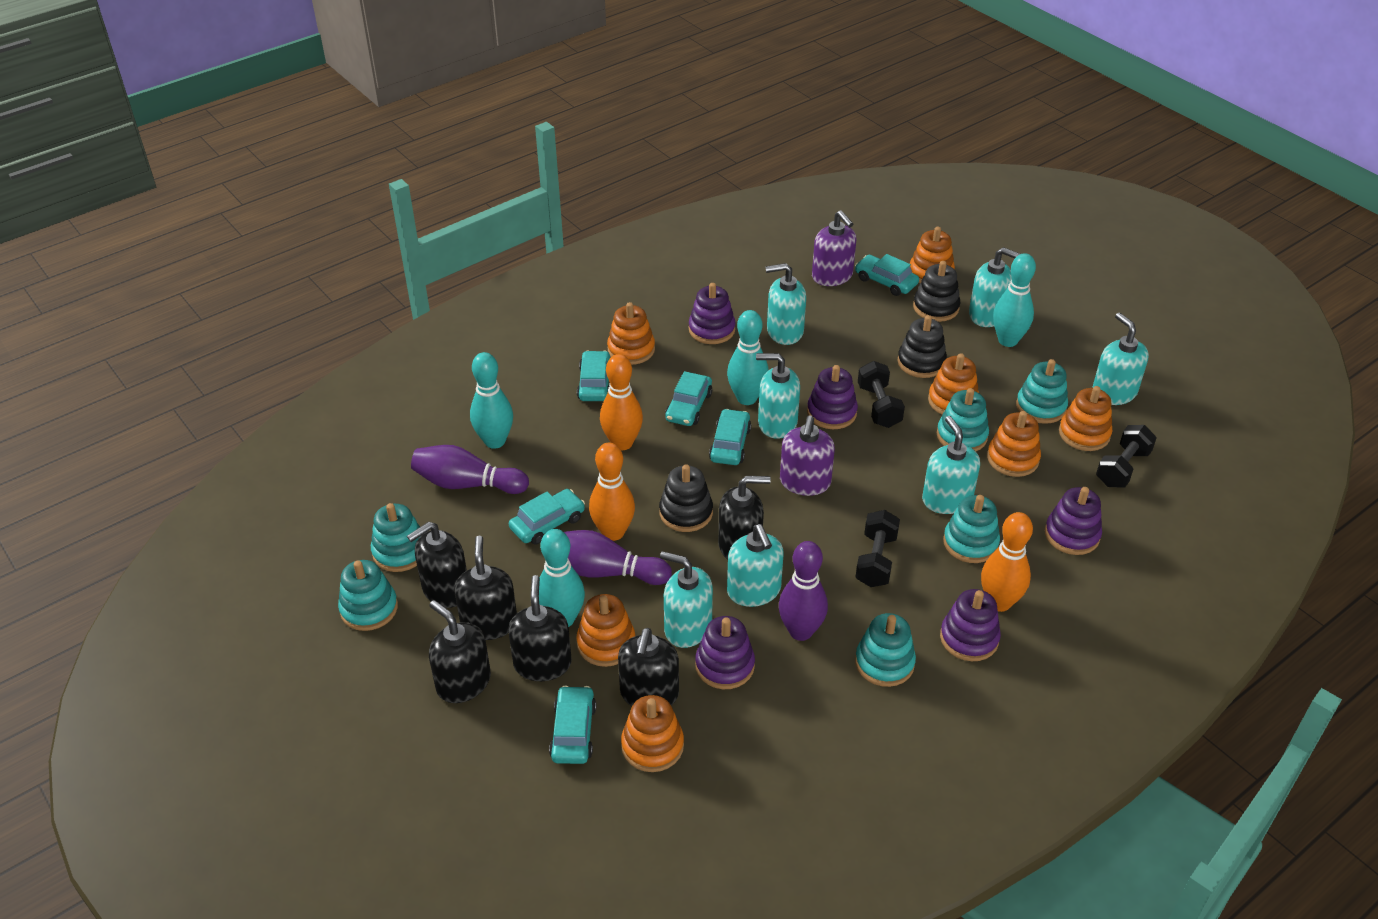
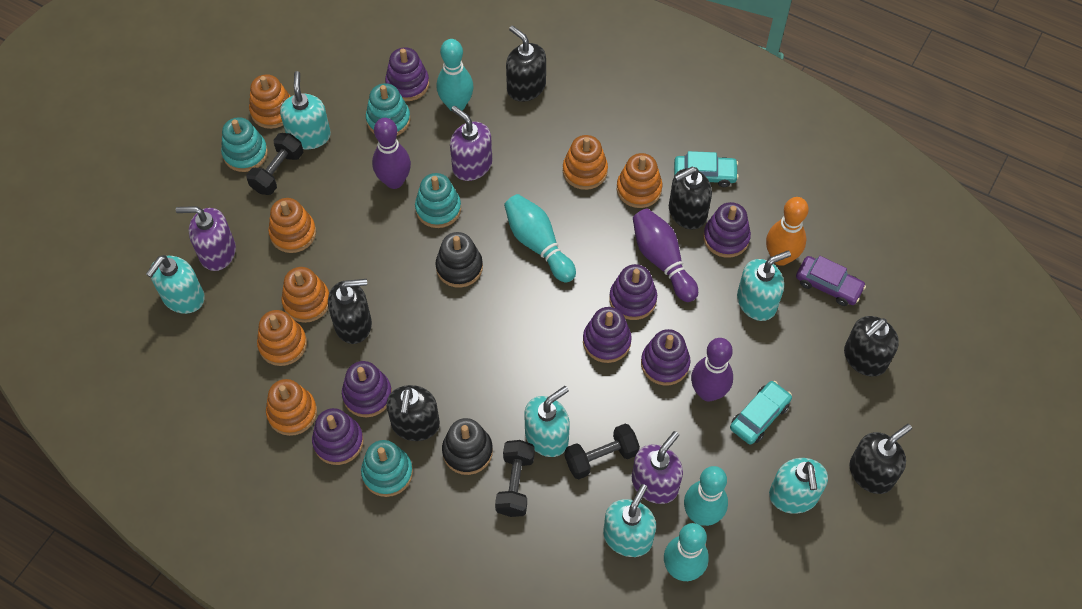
black stacking toy: [659,464,713,532] [897,315,947,378] [913,261,960,322] = 3 -> [435,232,483,288] [442,418,493,475] = 2
orange bowling pin: [589,443,635,541] [600,354,643,450] [981,512,1033,612] = 3 -> [766,197,809,266] = 1
purple car: none = 0 -> [796,256,866,306] = 1
purple soap dispenser: [780,415,835,496] [812,210,856,286] = 2 -> [176,206,236,271] [450,106,493,181] [632,431,683,504] = 3
purple stacking toy: [689,283,736,344] [695,616,755,689] [807,365,858,429] [940,589,1001,661] [1045,487,1102,555] = 5 -> [312,408,364,465] [342,361,392,417] [385,47,429,101] [583,307,632,363] [609,264,657,320] [641,329,690,385] [703,202,751,258] = 7
turquoise car: [509,489,585,545] [549,685,596,764] [577,351,610,401] [665,371,712,426] [709,409,751,465] [855,254,919,296] = 6 -> [674,151,739,187] [730,381,792,445] = 2
turquoise soap dispenser: [660,551,713,648] [727,524,784,607] [756,353,800,439] [765,263,806,345] [922,416,980,514] [969,247,1020,327] [1092,313,1149,405] = 7 -> [146,255,205,314] [280,71,331,149] [524,386,570,457] [603,484,656,557] [737,250,791,321] [769,458,828,514] = 6
turquoise stacking toy: [338,560,398,631] [371,503,420,572] [855,613,916,687] [937,388,989,451] [943,495,1000,563] [1016,359,1068,424] = 6 -> [221,117,268,172] [361,440,413,497] [366,83,411,136] [415,173,461,228] = 4

